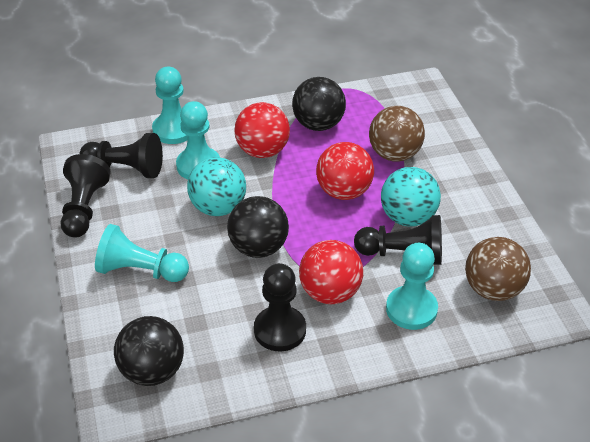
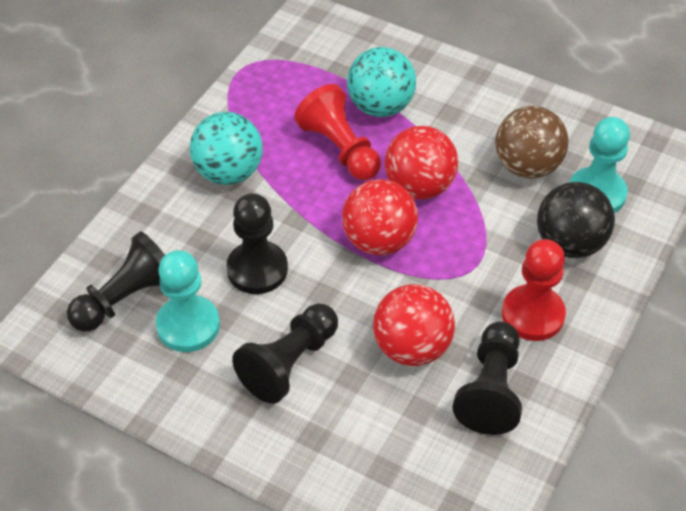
black ball: [114,316,184,386] [227,196,289,258] [292,77,346,131] = 3 -> [537,182,615,258] = 1
brown ball: [369,106,425,162] [465,237,531,301] = 2 -> [495,106,568,179] = 1
red pawn: none = 0 -> [294,84,381,180] [502,239,566,341] = 2
turquoise pawn: [95,224,189,282] [152,67,188,144] [176,101,220,180] [386,243,438,330] = 4 -> [156,250,220,352] [569,117,630,213] = 2

